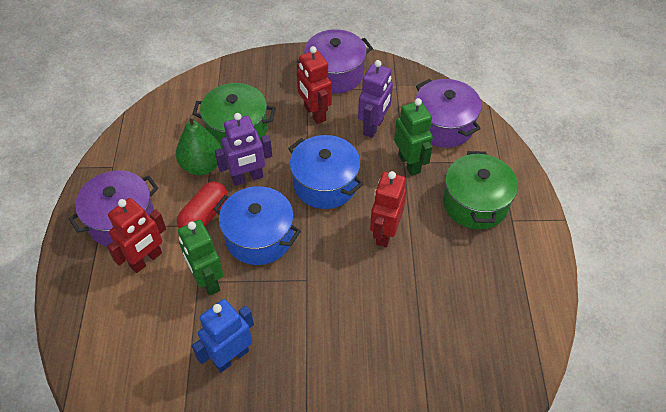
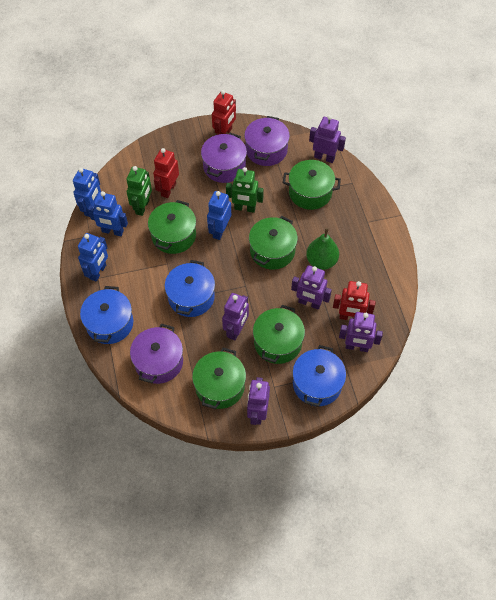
blue pot: [213,186,301,265] [288,135,363,209] = 2 -> [80,286,133,344] [165,260,215,317] [293,345,346,407] = 3
blue robot: [192,299,254,372] = 1 -> [73,168,101,217] [78,233,108,281] [88,191,128,236] [207,191,231,240] = 4
green pot: [192,83,276,148] [443,151,518,230] = 2 -> [148,200,196,254] [192,348,246,409] [249,216,298,270] [253,305,305,364] [283,160,341,210] = 5
purple robot: [215,113,272,186] [358,60,393,138] = 2 -> [222,293,249,340] [247,377,270,425] [291,265,332,310] [309,115,346,163] [339,312,383,352] = 5
red capsule: [177,182,228,228] = 1 -> none = 0

